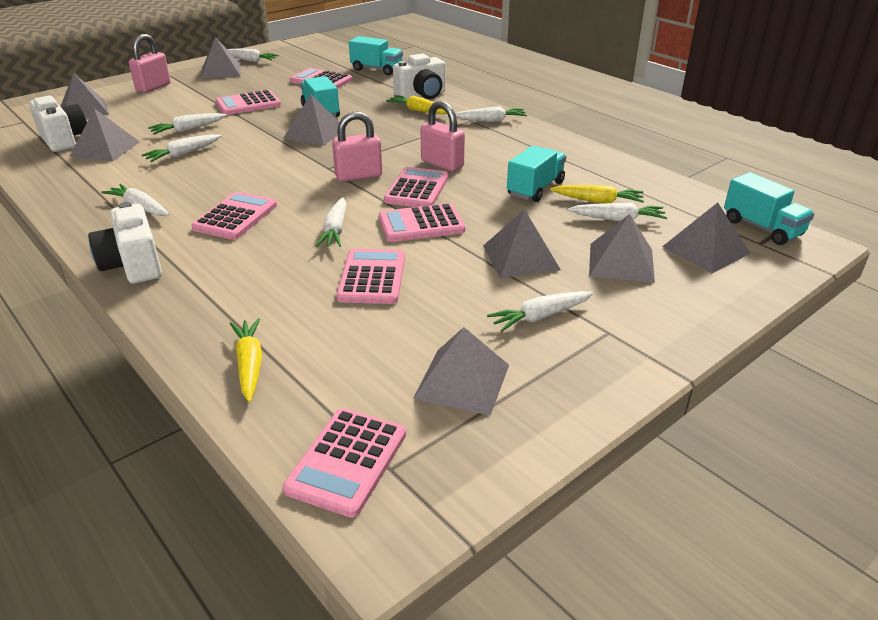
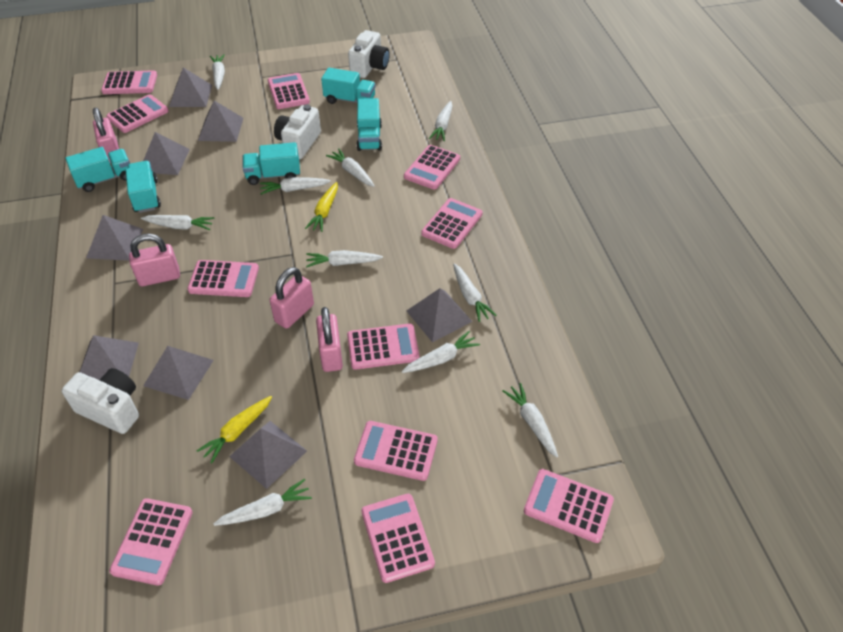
pink calculator: [192,192,277,240] [215,90,281,115] [283,408,406,518] [290,68,352,88] [336,249,405,304] [379,203,465,242] [384,167,449,207] = 7 -> [101,70,157,94] [106,94,169,133] [109,498,193,586] [187,260,259,297] [268,73,310,109] [347,323,420,370] [354,421,438,481] [361,494,435,583] [404,145,460,190] [421,198,483,249] [524,469,614,543] = 11
pink padlock: [129,34,171,93] [332,111,382,182] [421,101,465,172] = 3 -> [93,108,119,163] [129,233,180,286] [270,267,314,329] [316,307,343,372] = 4
turquoise truck: [300,76,340,117] [349,36,403,75] [507,146,566,202] [724,172,814,245] = 4 -> [65,147,130,192] [126,161,161,213] [243,142,300,185] [321,68,376,104] [357,98,382,151] = 5
white carrot: [101,184,169,216] [142,134,221,162] [148,113,226,134] [227,49,279,62] [315,197,346,247] [456,106,527,122] [487,291,594,332] [568,203,667,221] = 8 -> [141,215,215,230] [210,54,225,90] [214,479,312,526] [260,177,331,195] [306,250,383,267] [326,148,375,187] [402,331,480,373] [429,101,453,141] [453,263,497,322] [502,383,558,457] = 10
yellow carrot: [230,318,262,402] [386,95,447,114] [550,185,644,203] = 3 -> [196,396,272,464] [305,182,338,232] = 2

